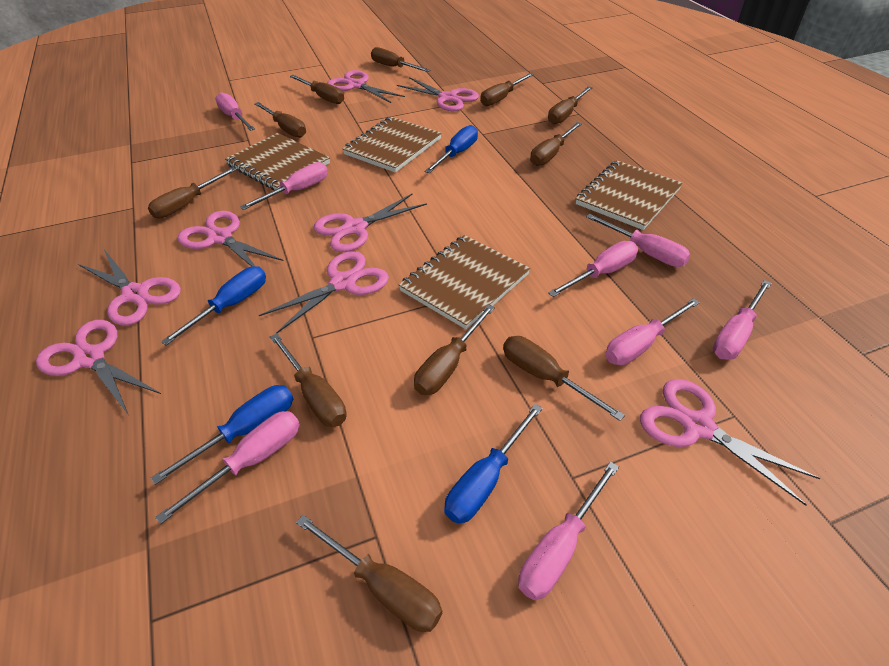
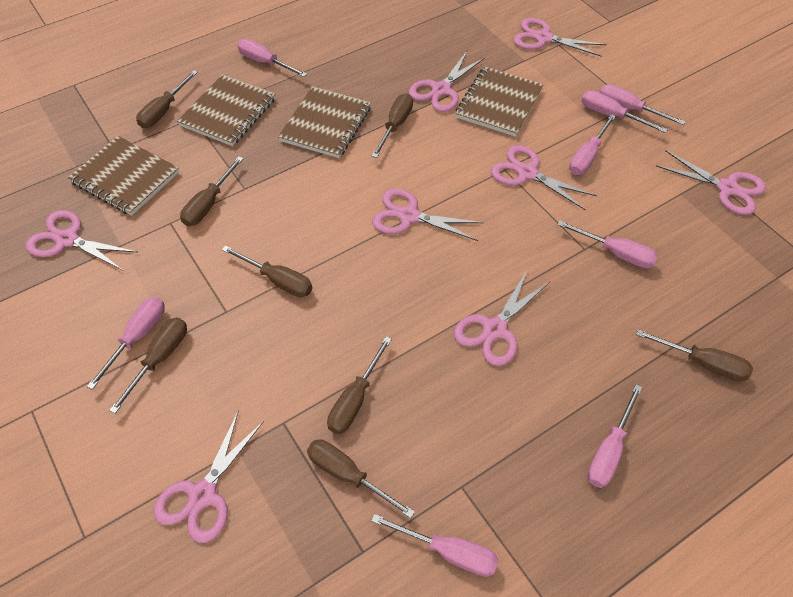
blue screwdriver: [151,385,293,485] [161,266,266,346] [424,125,478,173] [444,404,543,524] = 4 -> none = 0
brown screwdriver: [148,167,237,218] [254,102,306,138] [270,333,347,427] [290,75,344,104] [296,515,442,632] [371,47,430,72] [414,304,495,395] [480,73,534,106] [503,336,625,421] [530,122,582,166] [548,86,593,124] = 11 -> [109,318,187,414] [136,70,198,128] [180,157,244,226] [222,245,312,297] [307,439,415,518] [327,337,392,434] [372,94,413,158] [636,329,753,381] = 8

